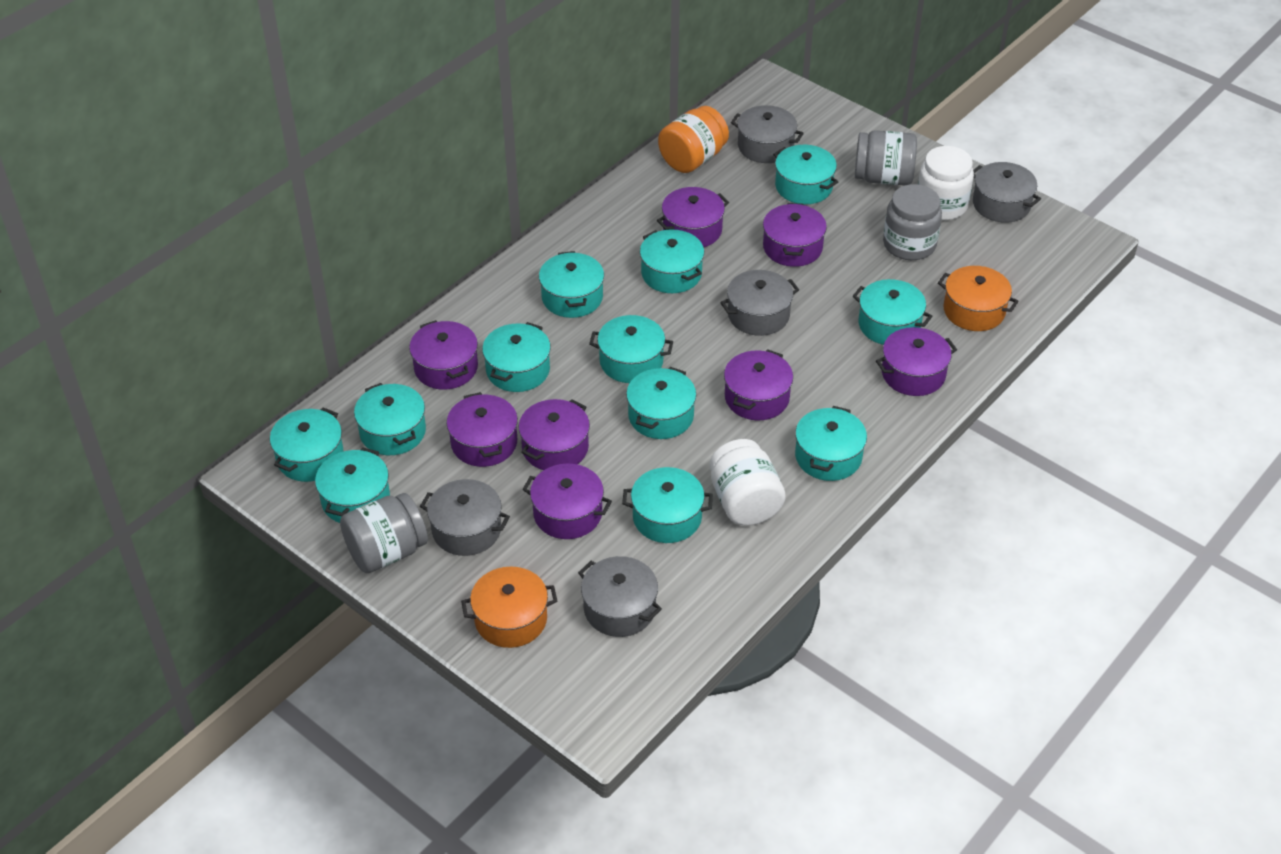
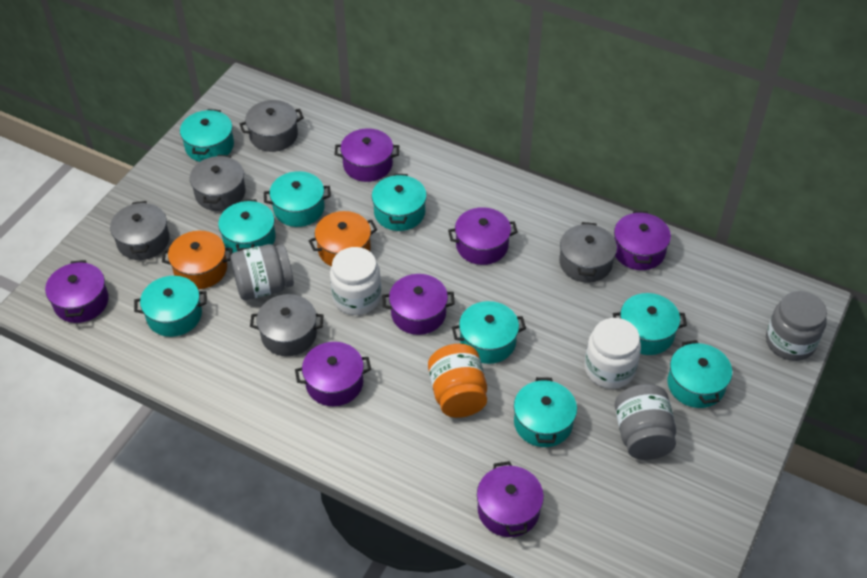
purple pot: [409,320,478,390] [447,392,518,467] [519,399,590,470] [522,464,612,539] [657,187,729,247] [724,349,793,420] [763,203,827,267] [876,327,957,396] = 8 -> [45,260,109,323] [295,342,371,406] [335,128,399,182] [383,274,455,335] [448,207,518,265] [477,461,544,537] [614,211,671,270] = 7
turquoise pot: [270,407,344,482] [315,447,390,523] [354,383,426,455] [482,322,551,392] [539,251,604,318] [589,315,673,383] [622,467,713,543] [626,367,696,439] [640,229,704,293] [773,145,838,204] [795,406,867,481] [853,279,932,345] = 12 -> [134,276,207,337] [180,109,234,162] [218,199,276,253] [264,171,331,227] [372,174,427,231] [452,301,526,364] [514,377,577,447] [613,293,687,355] [668,340,732,408] = 9

